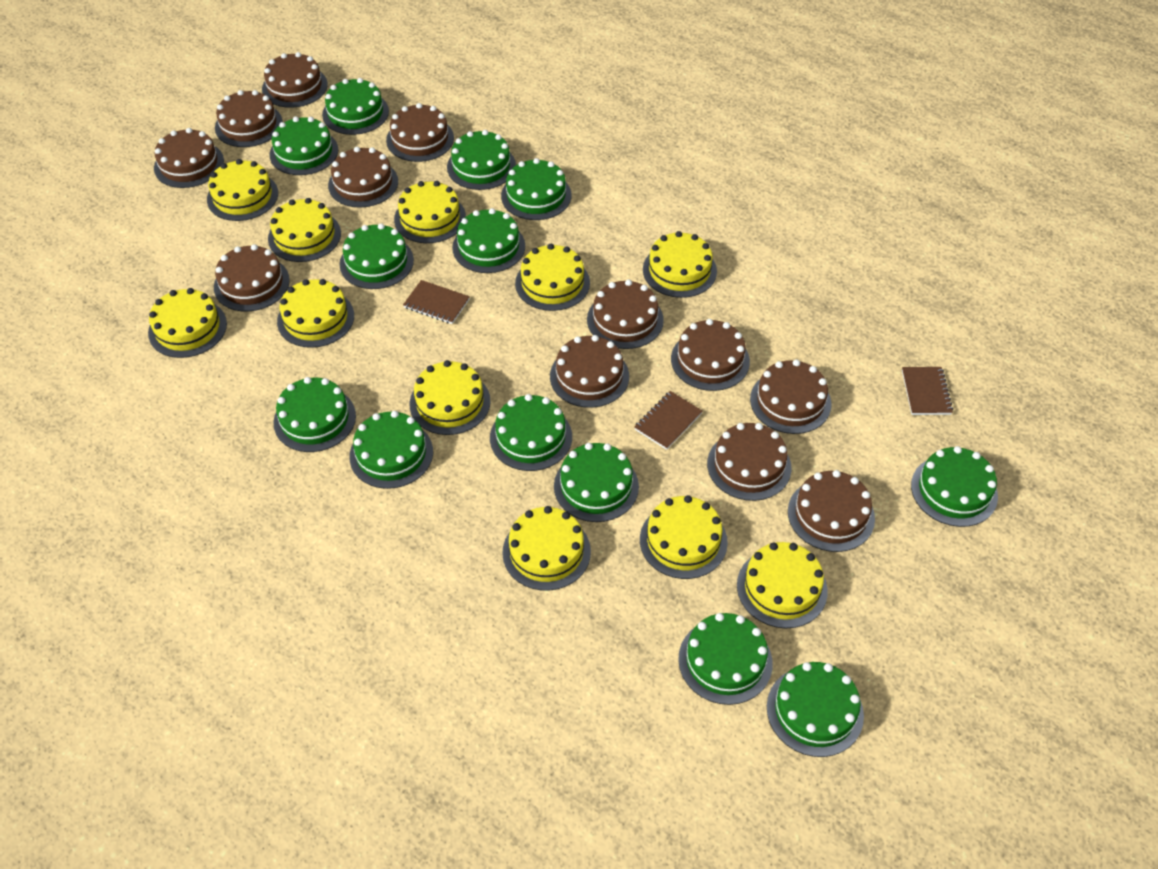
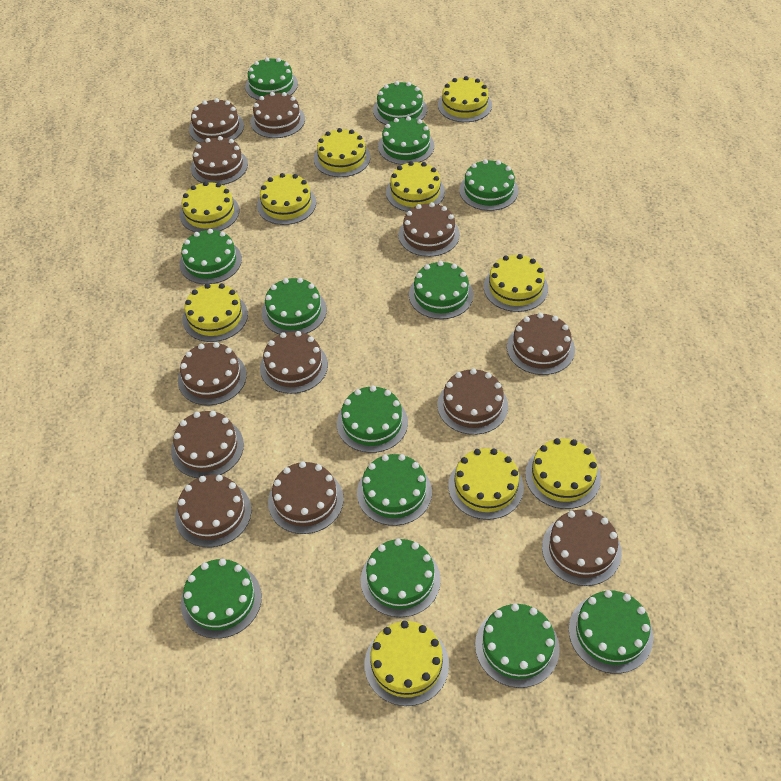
brown notebook: [403,280,470,324] [634,391,703,450] [902,367,953,415] = 3 -> none = 0
yellow cake: [148,288,227,358] [207,159,278,221] [268,198,341,262] [277,279,354,348] [394,181,466,243] [410,360,491,435] [502,506,591,591] [515,244,590,311] [640,495,728,579] [643,231,717,298] [737,542,828,628] = 11 -> [180,181,239,232] [182,283,248,342] [257,173,316,225] [314,128,370,177] [365,621,449,706] [386,161,445,212] [438,76,492,122] [448,448,524,520] [484,254,548,312] [525,438,601,509] = 10

